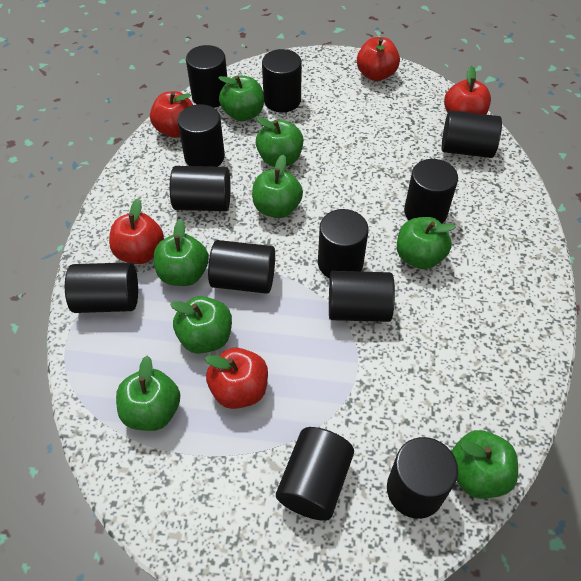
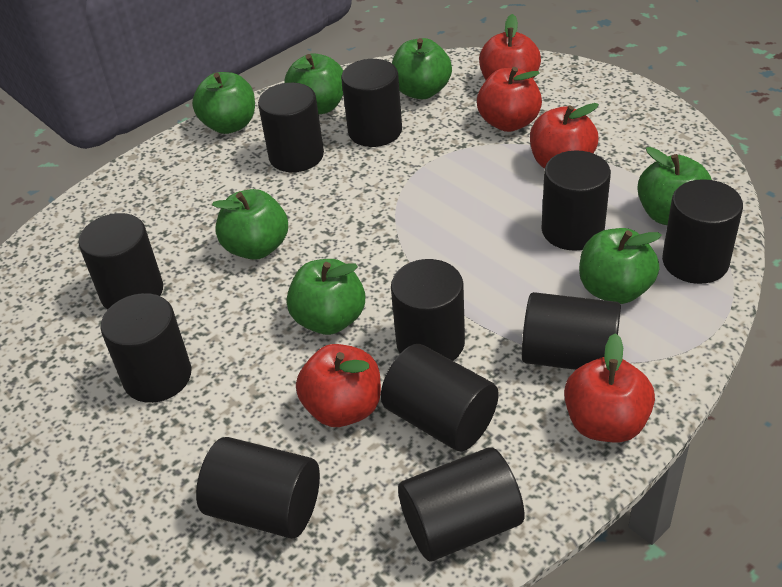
black cylinder: [65,262,138,313] [170,166,231,211] [177,104,225,167] [186,45,227,108] [208,240,275,294] [262,49,302,112] [276,427,354,521] [318,209,369,278] [329,271,395,322] [387,437,458,519] [404,159,458,224] [442,111,502,158] = 12 -> [79,213,163,310] [101,293,191,403] [196,437,320,539] [258,83,324,172] [341,59,402,147] [381,344,499,451] [391,259,465,361] [398,448,525,561] [522,292,621,370] [541,150,611,251] [662,179,743,284] = 11
green apple: [116,355,180,431] [153,219,209,286] [170,296,232,354] [218,75,264,121] [252,155,303,218] [256,117,304,167] [397,217,456,269] [451,430,518,499] = 8 -> [192,72,255,134] [212,189,288,260] [284,53,343,114] [287,259,365,335] [392,38,452,99] [579,228,662,304] [637,147,712,225] = 7

